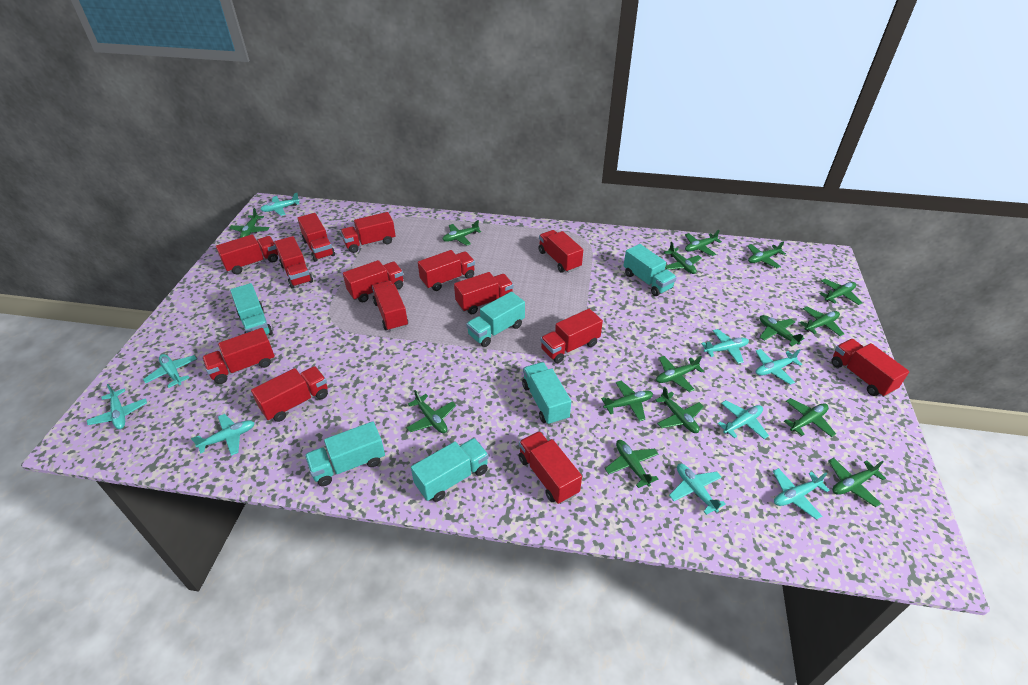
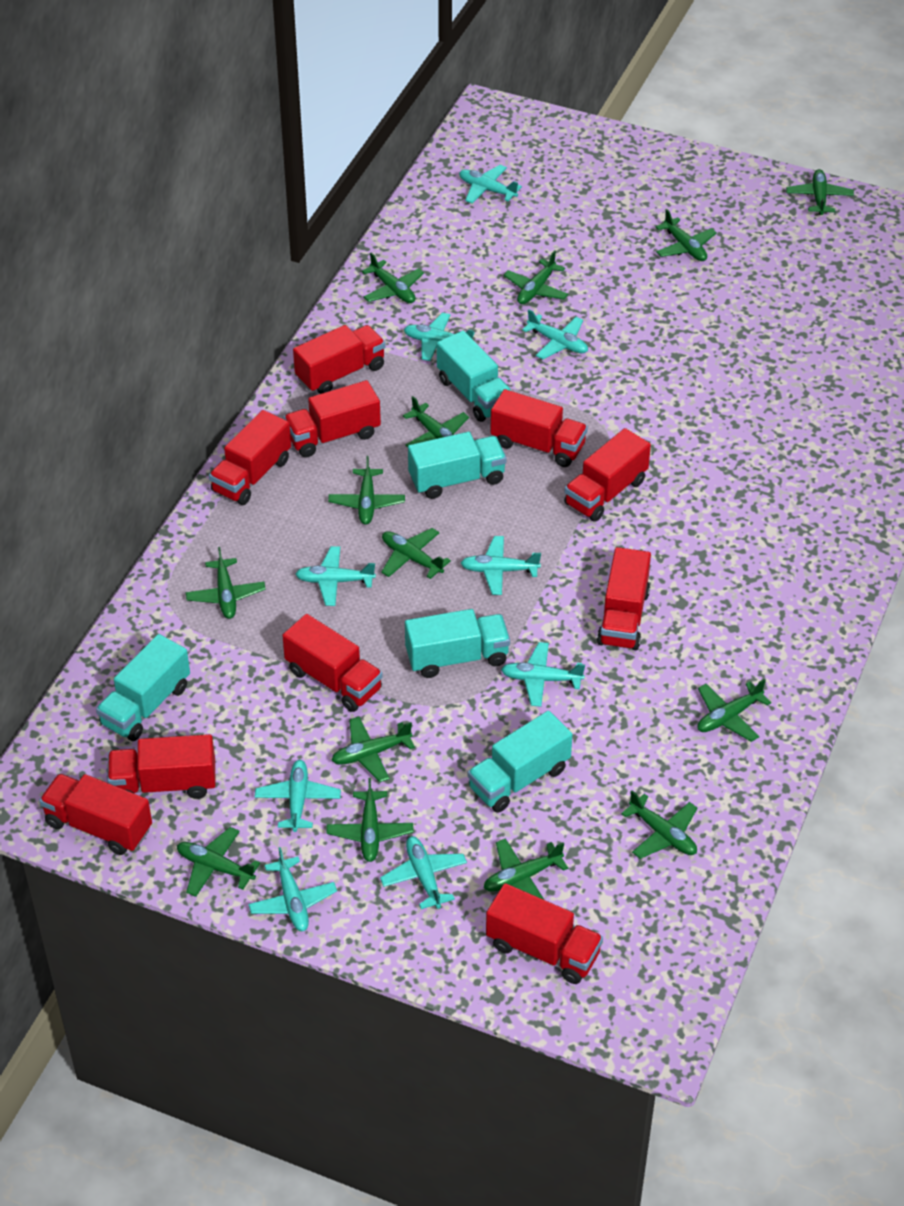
green plane: [229,208,270,238] [406,390,456,433] [442,220,481,246] [601,381,653,421] [605,440,659,488] [655,387,704,433] [656,356,704,392] [664,242,702,274] [685,230,722,256] [747,241,786,268] [760,315,804,346] [784,398,836,437] [800,307,844,336] [819,279,862,305] [828,458,886,507] = 15 -> [177,827,260,897] [186,547,266,619] [327,778,413,862] [328,456,405,525] [331,717,415,782] [362,252,424,303] [381,528,451,579] [403,396,469,447] [484,838,568,900] [504,250,568,304] [621,790,698,859] [656,209,717,261] [697,679,771,742] [786,169,854,215] = 14
red truck: [202,328,275,384] [216,234,278,274] [251,366,328,422] [275,236,313,288] [297,213,335,262] [341,212,396,253] [343,260,403,302] [372,281,408,331] [418,250,475,291] [454,272,513,314] [519,431,582,504] [538,230,583,273] [540,309,603,363] [831,339,909,397] = 14 -> [39,774,152,855] [107,734,216,799] [209,410,291,505] [282,614,383,712] [284,380,381,458] [293,325,385,394] [486,883,603,984] [490,389,588,467] [564,428,651,522] [597,547,651,650] = 10
turquoise truck: [230,283,273,335] [305,421,385,486] [411,438,489,502] [466,292,525,347] [522,362,571,425] [624,244,677,296] = 6 -> [96,634,190,741] [405,609,510,678] [408,432,507,499] [437,331,512,422] [468,711,572,813] = 5

